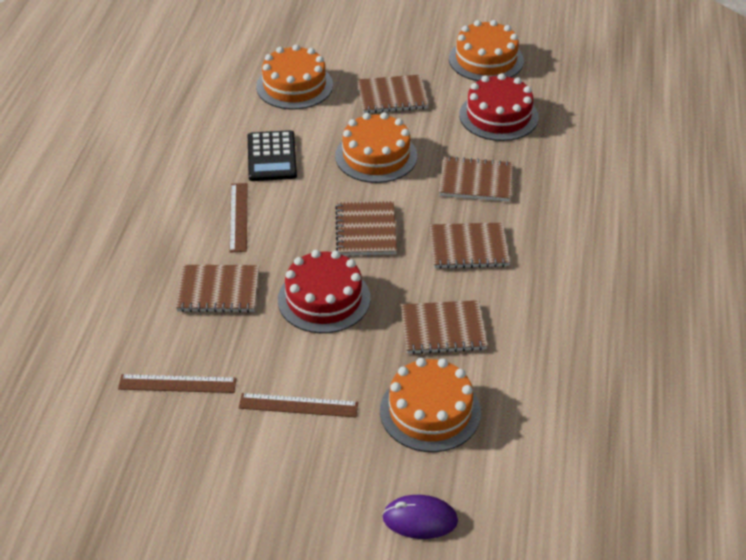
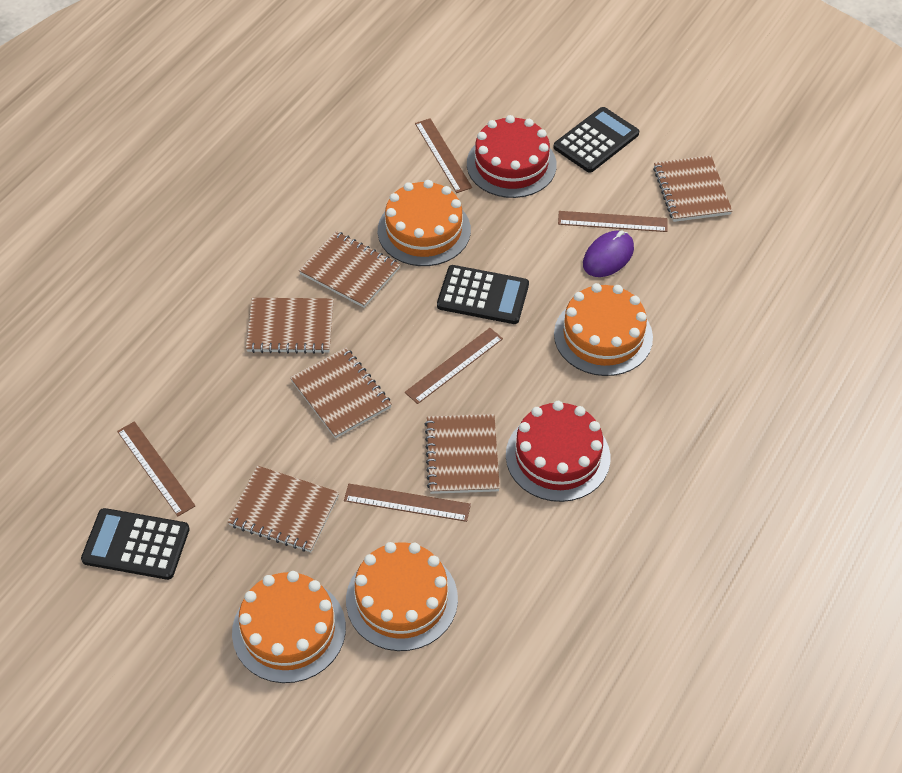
black calculator: [248,130,297,181] = 1 -> [81,508,190,580] [437,265,529,324] [553,107,639,173] = 3
brown ruler: [118,374,237,393] [229,183,248,252] [239,393,358,417] = 3 -> [117,421,195,516] [344,484,471,522] [405,328,503,404] [415,118,472,193] [558,211,668,232] = 5

